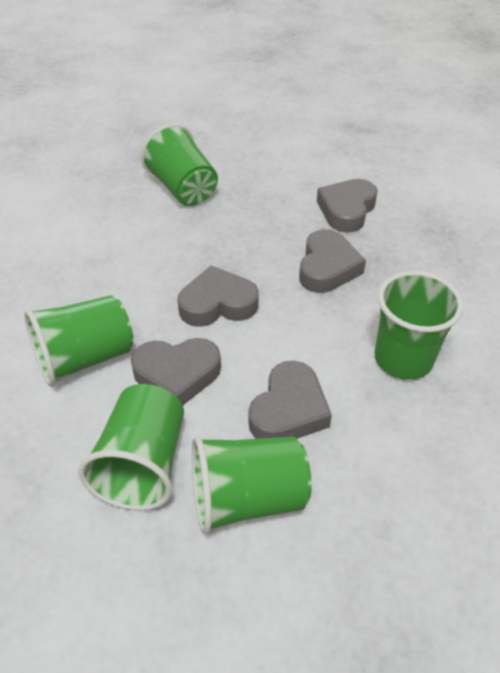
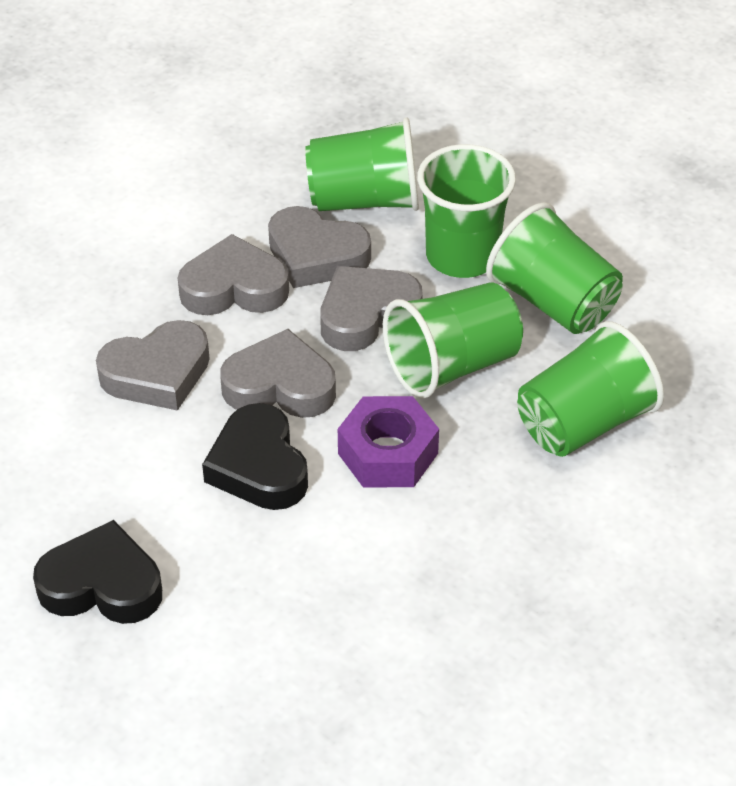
black heart: none = 0 -> [33,520,162,624] [202,403,308,510] = 2
purple nut: none = 0 -> [338,396,439,487] = 1

